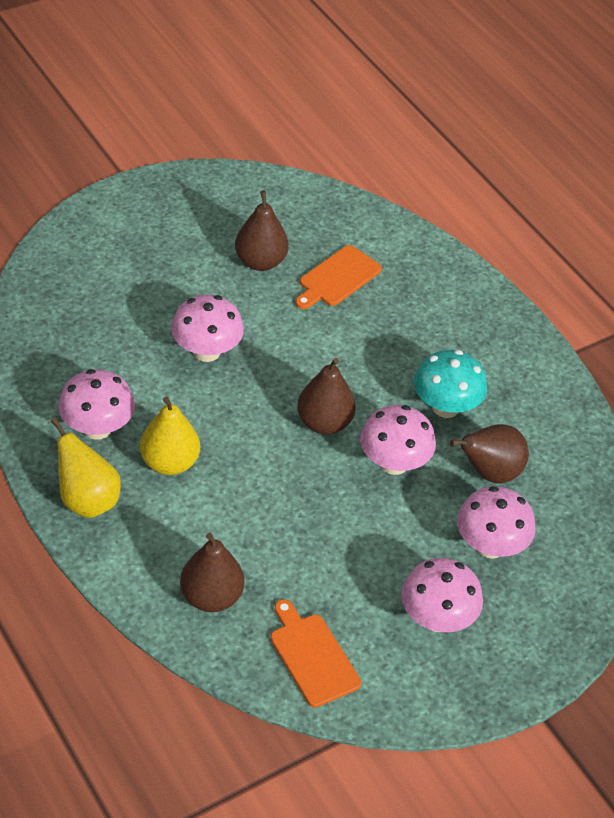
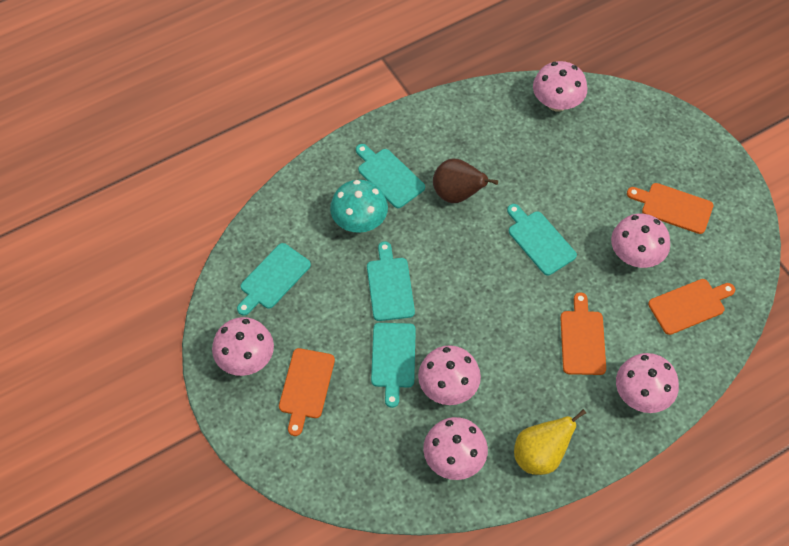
brown pear: [180,533,244,612] [235,191,289,271] [297,358,356,434] [450,424,529,483] = 4 -> [433,159,498,203] = 1
orange cutting board: [270,599,361,707] [295,245,382,309] = 2 -> [279,348,335,436] [560,292,606,375] [627,183,713,234] [648,279,735,335] = 4
pink mushroom: [58,369,135,440] [171,294,244,362] [360,405,436,475] [401,558,483,632] [457,486,536,559] = 5 -> [212,317,274,376] [418,345,481,405] [423,417,488,480] [533,61,587,111] [611,214,670,268] [616,353,679,413] = 6
turquoise cutting board: none = 0 -> [237,243,311,316] [356,144,425,208] [367,241,415,321] [371,323,416,408] [507,204,577,275] = 5
yellow pear: [51,418,121,518] [140,397,200,475] = 2 -> [514,409,586,475] = 1

